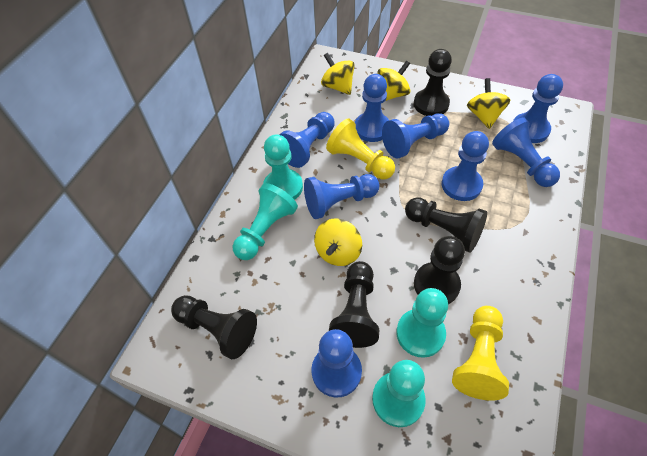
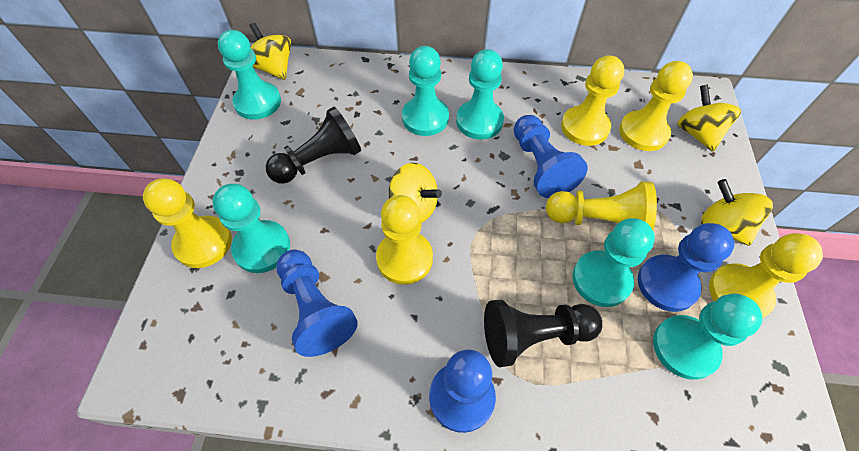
black pawn: [171,295,257,359] [329,261,379,348] [405,197,487,253] [414,49,452,116] [414,236,465,304] = 5 -> [266,107,361,184] [484,300,602,367] = 2
blue pawn: [279,112,335,168] [304,174,379,219] [311,329,362,398] [355,74,389,142] [382,113,449,158] [442,131,489,201] [492,117,560,187] [513,74,563,143] = 8 -> [276,250,358,357] [429,350,496,433] [514,115,588,198] [638,223,734,312] = 4
turquoise pawn: [233,183,298,260] [263,134,303,200] [372,360,426,427] [396,288,448,358] = 4 -> [212,184,290,273] [218,30,281,120] [402,46,449,136] [456,49,504,139] [573,218,655,307] [653,294,763,380] = 6
yellow pawn: [326,119,395,179] [452,306,509,401] = 2 -> [143,179,232,268] [376,195,433,285] [546,182,657,230] [561,55,624,146] [619,61,693,151] [709,233,823,318] = 6

